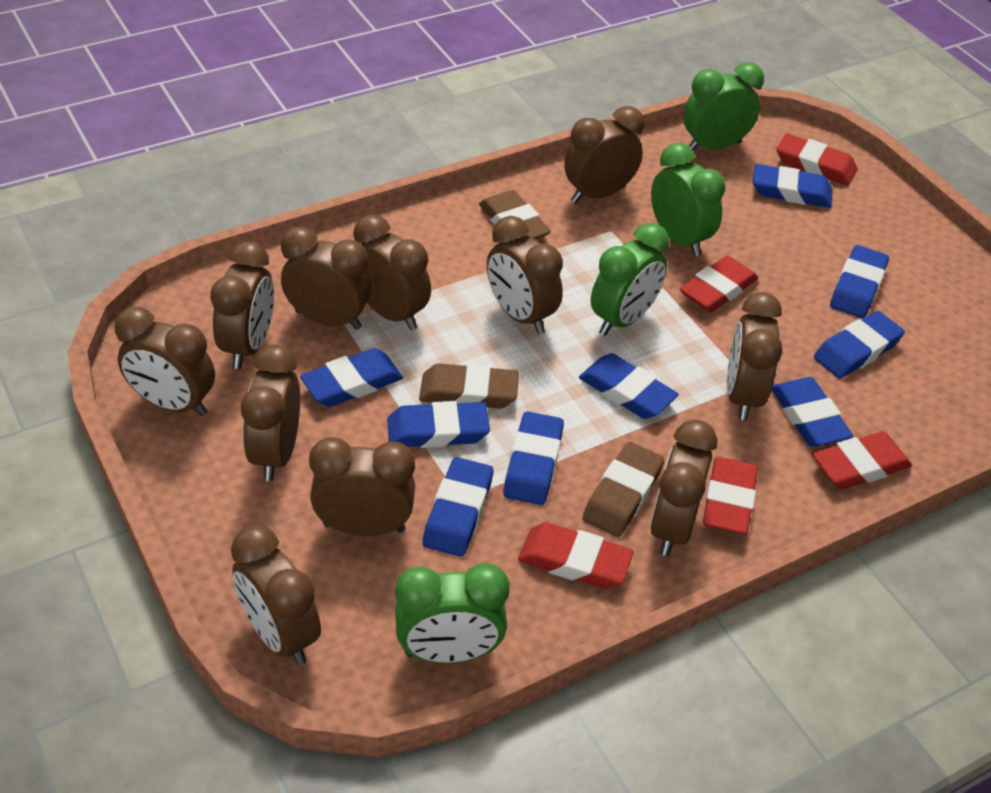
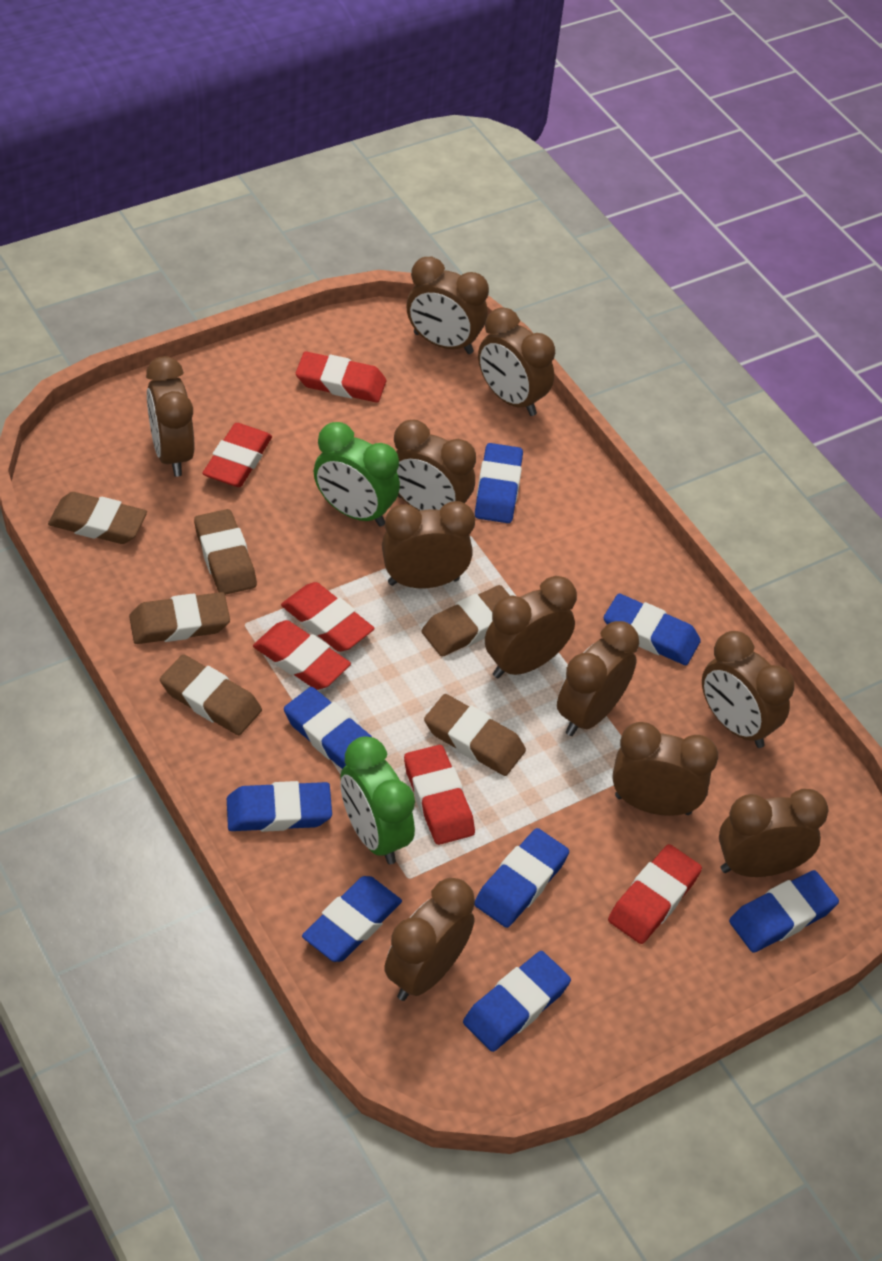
blue eraser: [300,348,403,407] [387,401,490,448] [422,457,493,557] [503,411,564,505] [579,353,679,419] [753,164,833,208] [772,377,853,447] [814,311,905,378] [830,245,889,318] = 9 -> [227,781,332,832] [284,687,372,769] [302,876,402,962] [463,951,571,1052] [474,828,569,928] [475,443,523,523] [604,593,701,665] [729,870,839,953] = 8
brown eraser: [419,363,519,409] [479,190,551,240] [582,442,665,537] = 3 -> [48,492,147,544] [129,592,230,644] [160,654,262,735] [194,509,257,595] [421,585,510,657] [424,694,526,776] = 6
green clock: [395,563,510,663] [591,223,670,336] [651,143,726,257] [683,62,764,151] = 4 -> [314,422,400,527] [340,736,415,864] = 2
red eraser: [518,522,634,589] [679,256,758,312] [703,457,758,535] [776,133,857,185] [812,431,912,489] = 5 -> [202,423,272,487] [253,620,351,690] [281,582,374,652] [296,351,386,403] [404,745,475,845] [608,844,702,944] = 6

